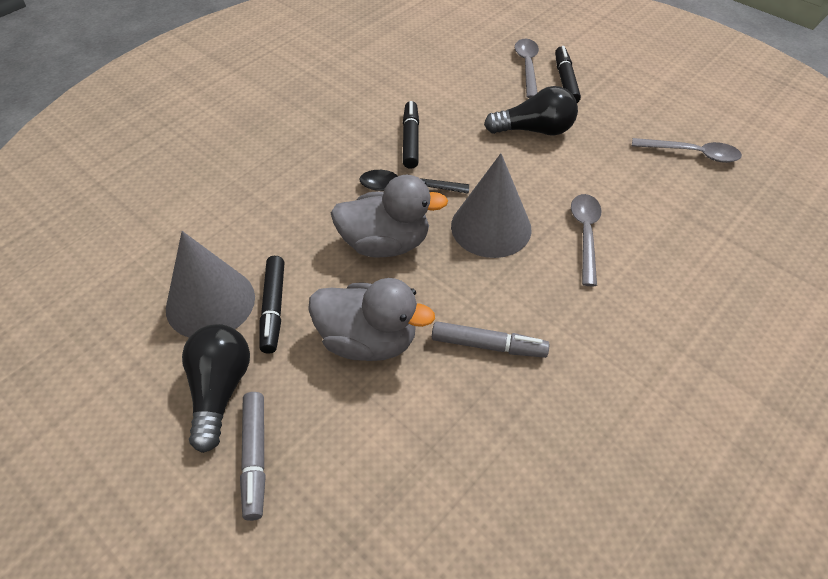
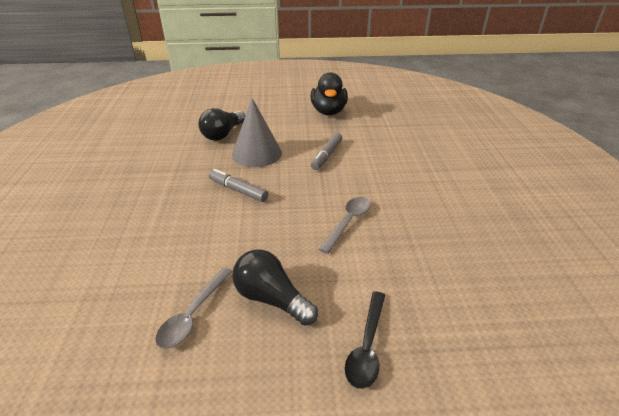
black duck: none = 0 -> [310,72,348,115] = 1
black marker: [260,256,285,354] [403,101,419,169] [555,46,581,103] = 3 -> none = 0
grey cone: [166,231,255,337] [451,153,532,258] = 2 -> [232,98,282,167] = 1
grey duck: [308,278,435,361] [331,175,448,258] = 2 -> none = 0
grey spoon: [515,39,539,98] [571,194,602,286] [632,138,742,163] = 3 -> [155,267,233,349] [319,197,370,254] = 2

